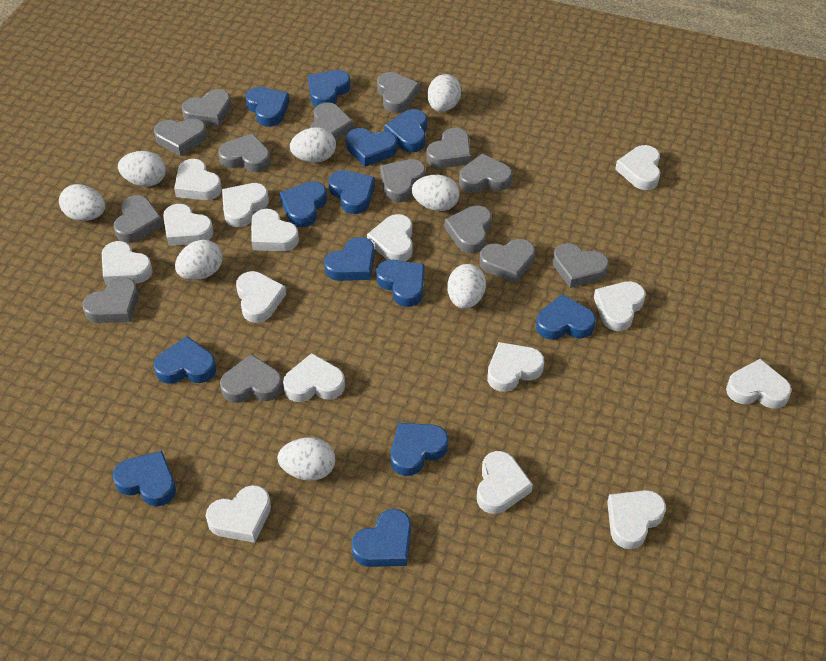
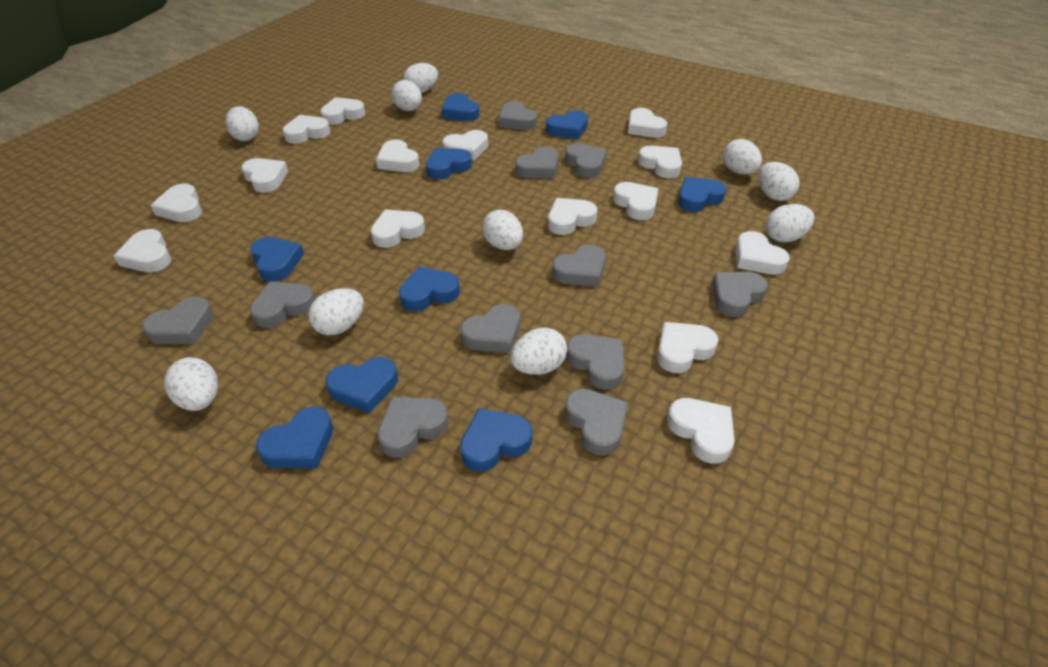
blue heart: [113,451,176,507] [154,336,216,384] [245,87,290,127] [280,181,327,227] [308,70,350,107] [324,237,375,281] [328,170,375,214] [346,128,397,167] [351,509,411,567] [376,260,424,307] [384,109,427,152] [391,423,448,476] [536,294,596,340] = 13 -> [250,237,304,282] [256,407,333,468] [325,357,398,413] [399,266,460,311] [426,148,472,180] [441,93,480,121] [460,408,532,471] [546,111,588,139] [678,177,727,212] = 9
grey heart: [82,277,138,323] [114,195,163,243] [154,118,207,156] [182,89,231,127] [218,133,271,172] [220,354,283,403] [310,102,354,141] [377,72,420,113] [380,159,426,202] [426,128,471,168] [444,206,492,253] [459,153,512,193] [479,239,535,283] [553,243,609,288] = 14 -> [142,297,213,344] [250,282,315,328] [377,397,448,458] [460,304,520,353] [499,101,537,130] [515,147,558,178] [552,244,606,287] [565,143,607,178] [565,389,628,455] [566,334,625,390] [712,272,768,317] = 11
white egg: [59,184,105,221] [118,151,166,187] [175,240,223,280] [277,437,335,481] [290,127,336,162] [412,175,459,211] [427,74,461,112] [448,264,486,309] = 8 -> [164,357,218,411] [225,106,259,141] [308,288,364,335] [391,80,422,111] [403,63,438,93] [482,210,523,250] [510,328,567,375] [723,139,762,174] [758,162,800,201] [766,204,815,243] = 10

